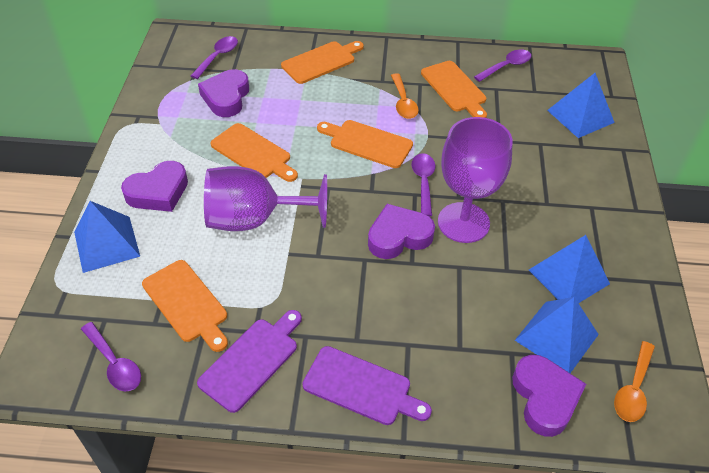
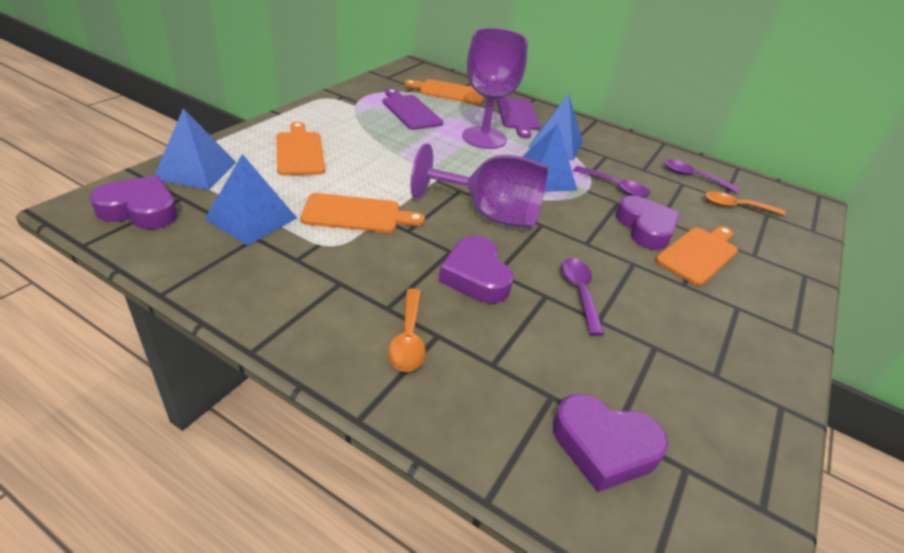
orange cutting board: [142,260,228,352] [211,123,298,182] [281,41,364,84] [317,120,413,168] [421,61,487,118] = 5 -> [276,122,325,175] [300,193,425,233] [404,79,484,105] [655,226,738,286] = 4
purple spoon: [81,322,141,391] [191,36,238,79] [411,153,436,217] [474,49,531,82] = 4 -> [561,258,604,336] [574,166,650,197] [664,160,740,193] = 3

